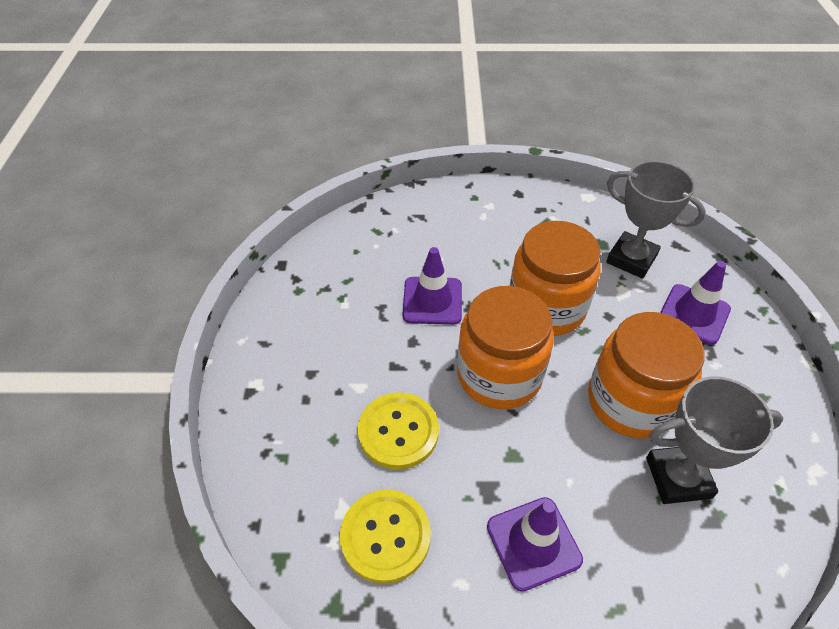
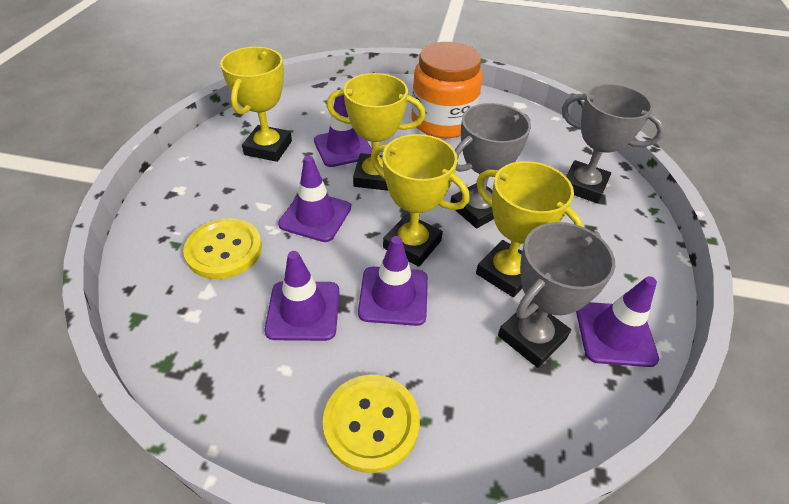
grey trophy: [606,161,706,279] [646,377,783,504] = 2 -> [451,103,531,228] [498,222,615,368] [562,84,665,203] = 3
orange jar: [457,286,554,409] [510,221,600,336] [588,312,705,439] = 3 -> [412,42,483,138] = 1
purple traffic cone: [402,247,462,325] [487,497,583,592] [660,261,731,345] = 3 -> [265,251,339,341] [278,156,351,242] [314,89,372,167] [358,236,428,326] [576,276,659,367] = 5
yellow trophy: none = 0 -> [220,47,292,162] [327,73,425,191] [371,134,469,267] [476,161,584,297] = 4

